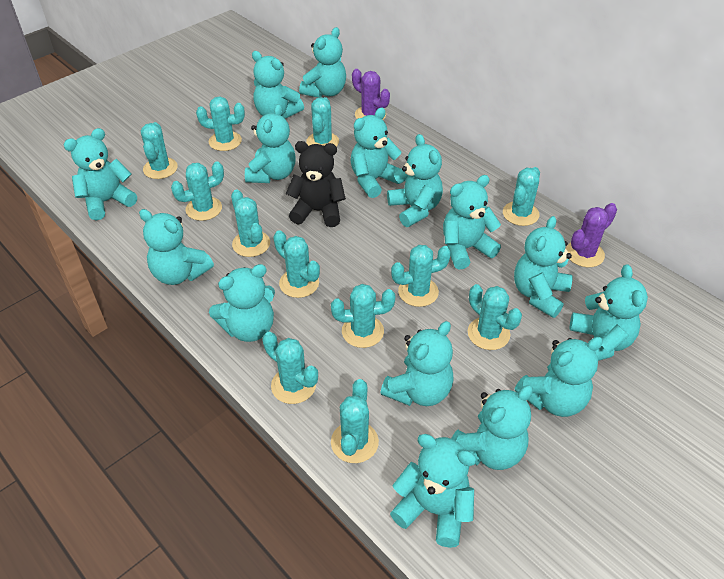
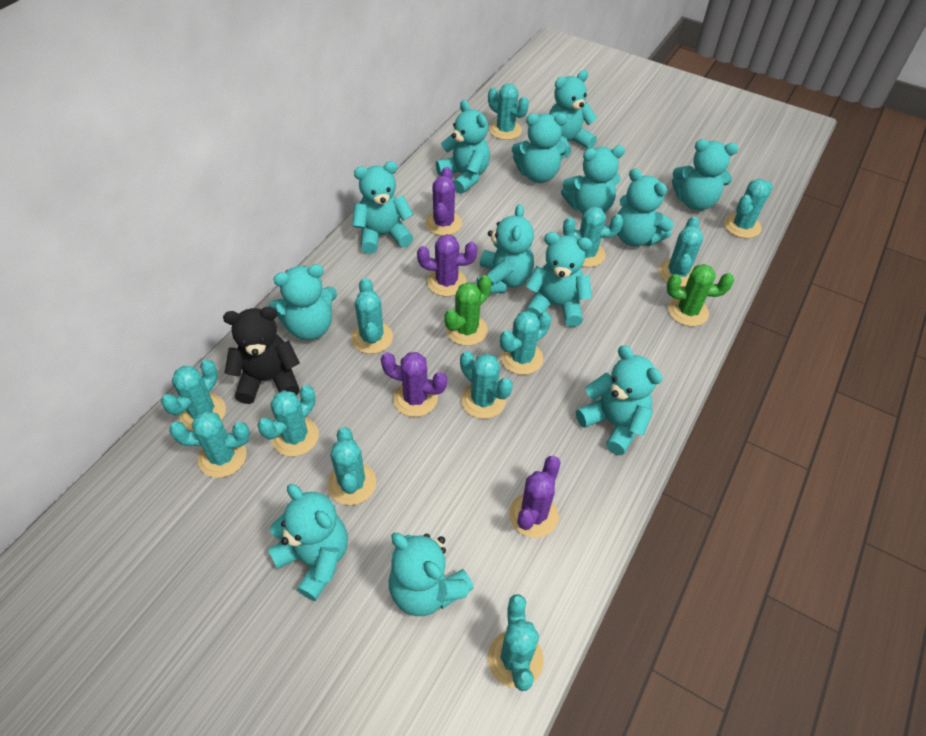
green cactus: none = 0 -> [444,275,492,346] [667,264,734,326] = 2
purple cactus: [352,69,390,120] [566,203,617,267] = 2 -> [381,352,447,417] [417,234,477,296] [425,167,462,236] [509,456,560,538] = 4
turquoise teddy bear: [64,128,137,221] [139,209,214,285] [209,264,275,342] [245,104,296,183] [252,51,304,118] [299,27,346,98] [350,108,402,198] [381,321,454,406] [387,134,443,227] [390,434,476,548] [443,175,501,270] [451,385,533,470] [514,216,573,318] [515,337,603,417] [570,264,648,361] = 15 -> [268,264,337,340] [268,484,348,601] [352,161,413,254] [389,533,474,616] [436,100,490,194] [477,204,534,294] [512,113,568,183] [525,232,592,327] [549,70,597,158] [561,146,625,214] [576,345,663,455] [617,168,673,247] [672,139,738,211] = 13

